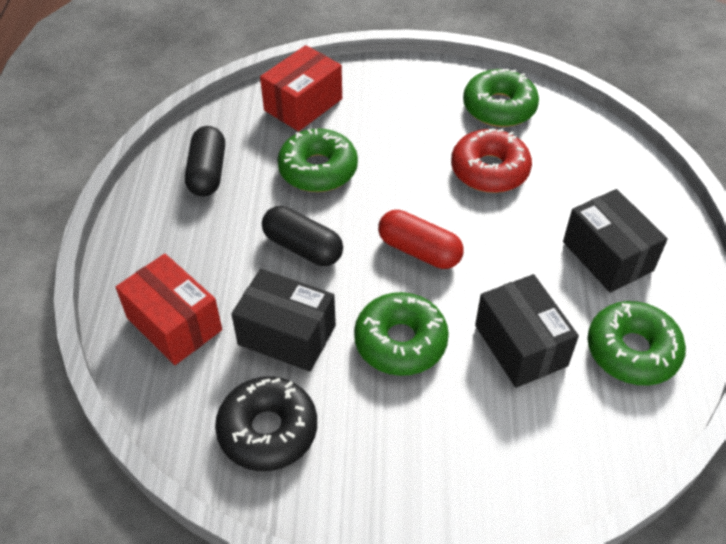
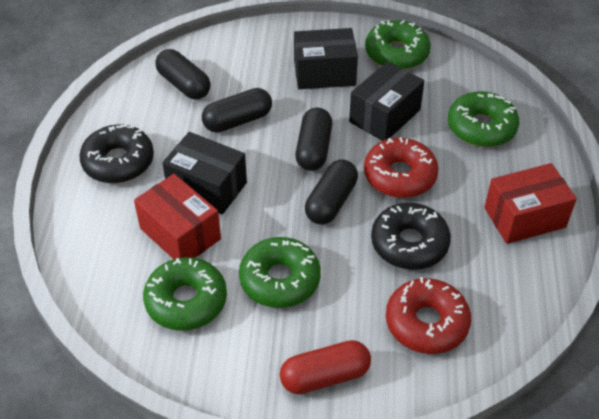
black capsule: [185,126,225,197] [262,206,343,266] = 2 -> [155,49,211,100] [202,88,272,133] [295,108,332,171] [305,159,358,224] = 4
black donut: [215,376,317,471] = 1 -> [79,125,154,183] [371,203,451,270] = 2
red donut: [451,129,532,193] = 1 -> [364,137,439,198] [386,277,471,354] = 2

